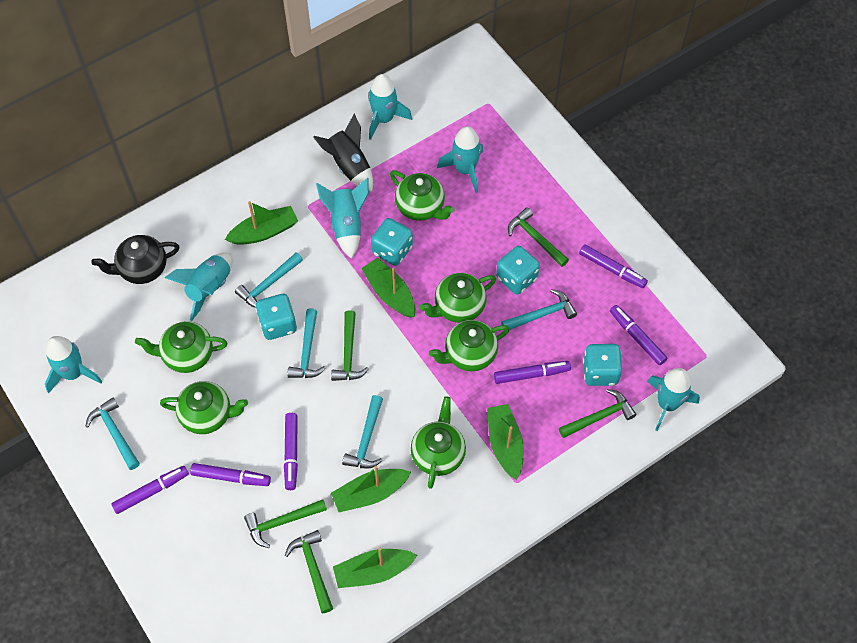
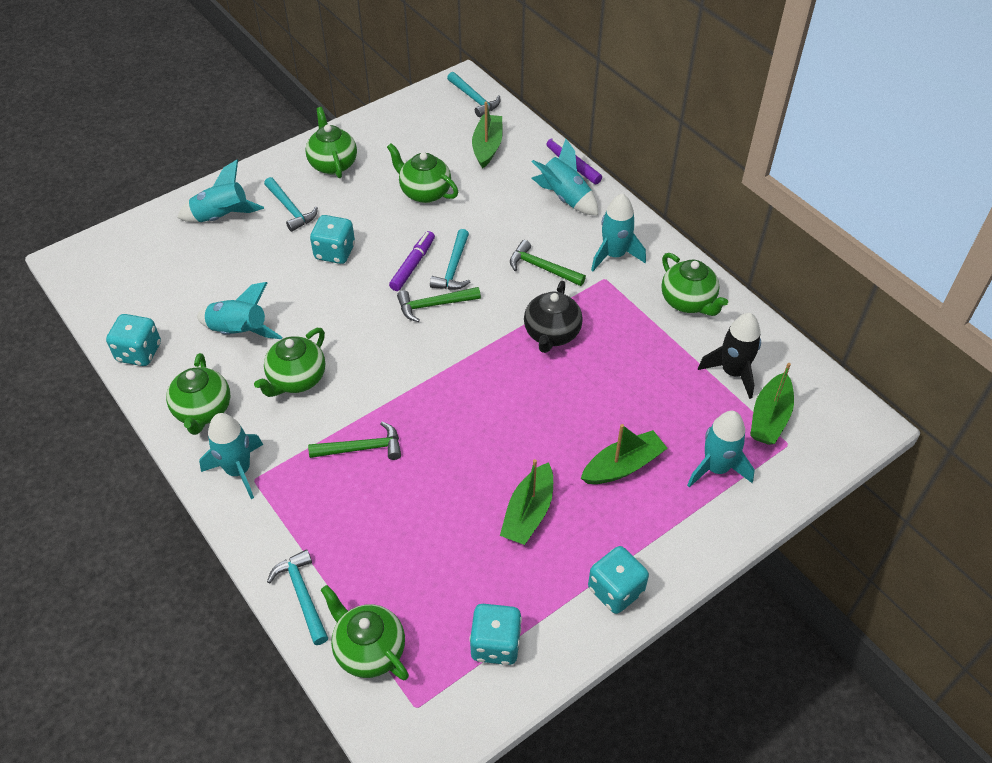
green boat: [225,201,298,245] [331,466,411,512] [333,548,417,588] [361,258,415,318] [487,404,524,480] = 5 -> [472,101,503,168] [500,459,553,545] [581,424,668,484] [750,363,794,445] = 4
green hammer: [244,499,327,548] [285,530,333,613] [331,310,369,381] [508,207,569,267] [559,389,636,438] = 5 -> [308,422,401,460] [397,287,481,322] [510,240,586,286] = 3
purple marker: [111,466,189,514] [190,463,271,486] [284,413,298,490] [494,361,571,384] [579,244,648,288] [610,305,667,365] = 6 -> [389,231,435,291] [546,138,602,184] = 2
turquoise hammer: [85,398,140,470] [235,252,303,308] [287,308,326,378] [342,395,383,469] [501,289,577,330] = 5 -> [264,177,318,232] [267,550,328,645] [430,229,470,290] [447,72,500,117] = 4

